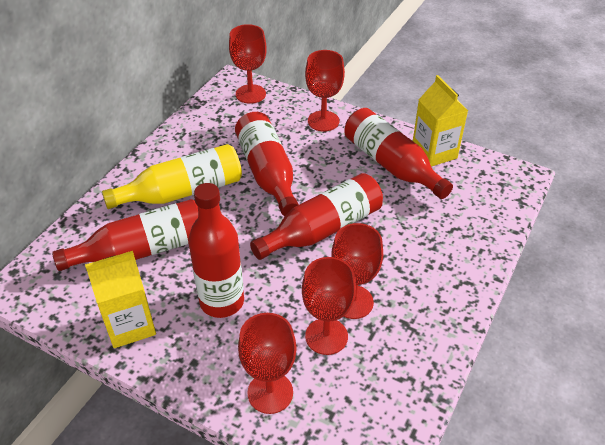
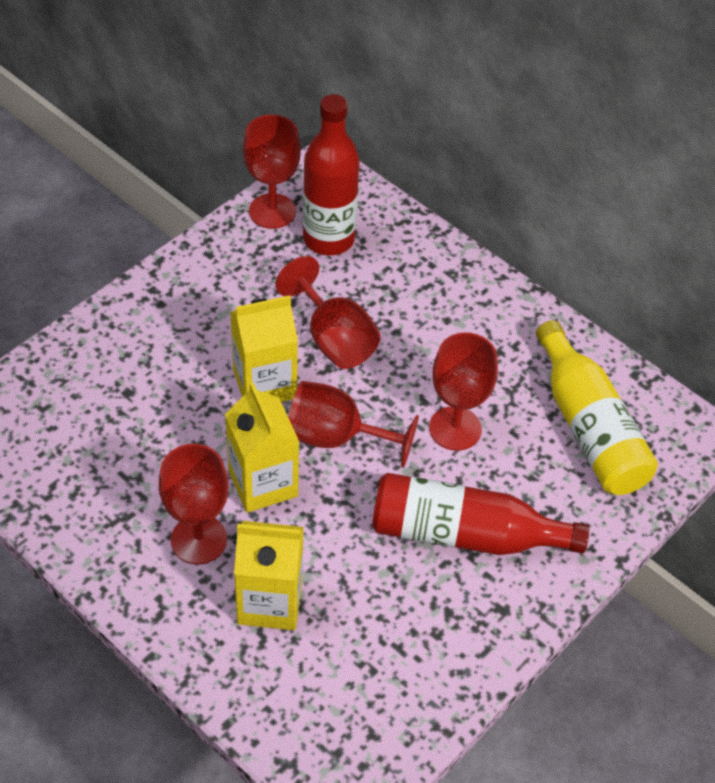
red bottle: [52,199,198,271] [188,183,244,318] [235,112,299,216] [250,173,383,260] [344,108,453,199] = 5 -> [303,94,360,256] [372,473,589,555] = 2
yellow carton: [85,251,156,348] [413,75,468,167] = 2 -> [225,382,299,513] [230,295,298,402] [234,521,304,630] = 3

